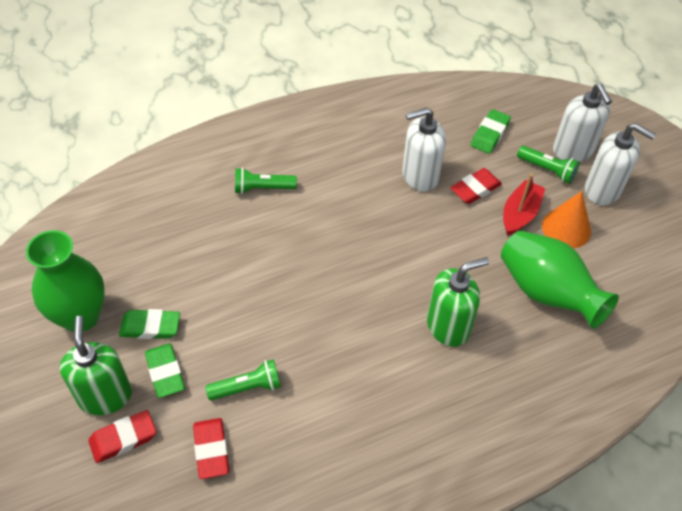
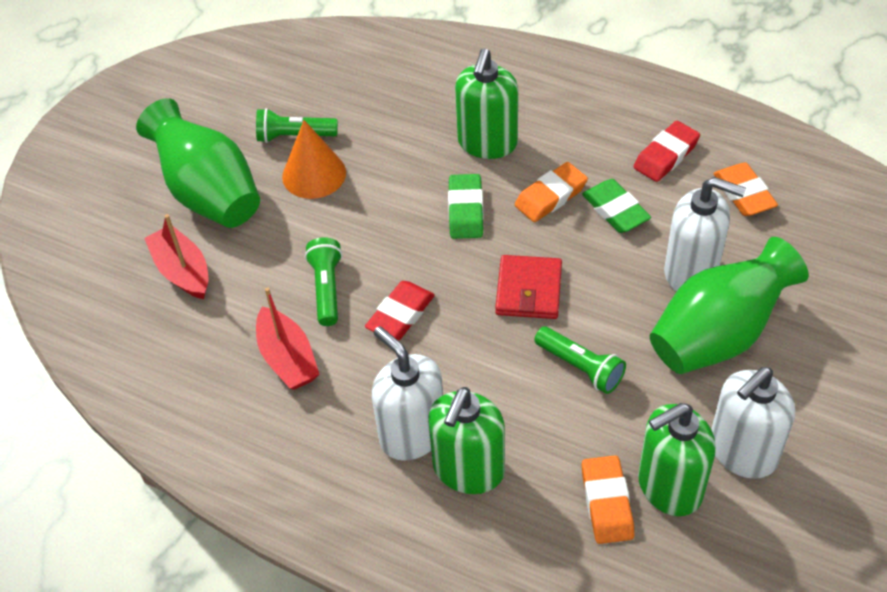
green eraser: [119,309,180,339] [145,343,185,398] [471,109,511,154] = 3 -> [448,174,484,239] [582,179,651,233] = 2
green soap dispenser: [60,316,132,415] [427,257,489,347] = 2 -> [428,387,505,494] [455,48,518,159] [638,403,716,516] = 3
orange eraser: none = 0 -> [515,162,588,222] [582,455,635,544] [713,163,778,216] = 3
red boat: [503,173,545,236] = 1 -> [144,214,208,299] [256,287,320,390] = 2
red eraser: [88,410,156,463] [193,418,229,479] [451,168,502,204] = 3 -> [365,281,435,341] [633,121,700,182] = 2
red wallet: none = 0 -> [495,255,562,319] = 1

